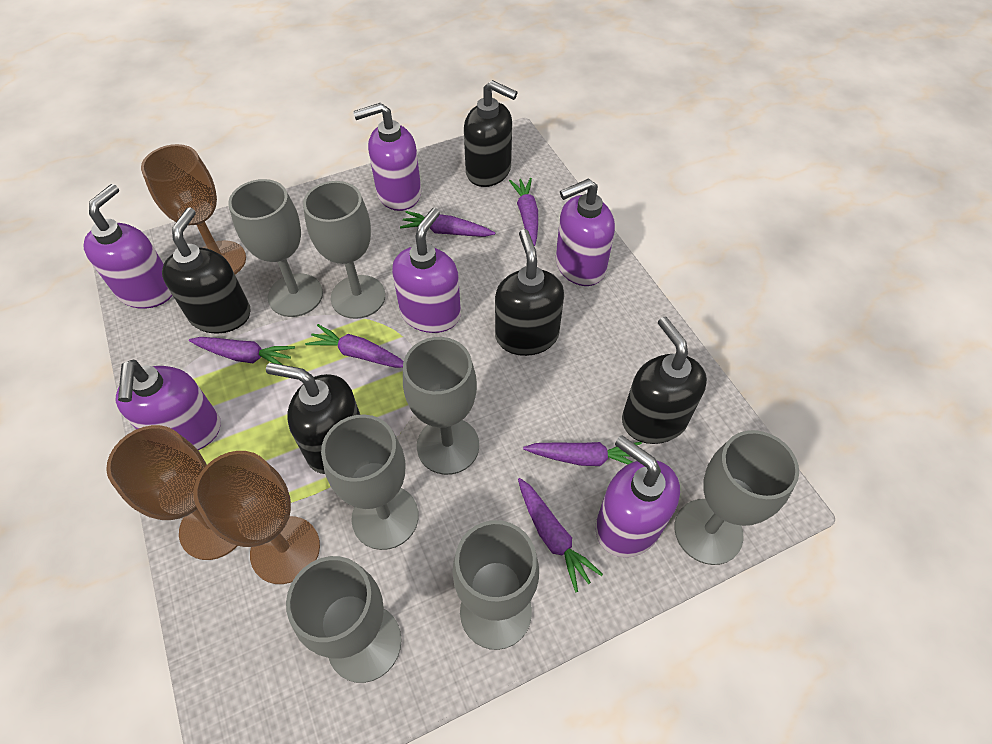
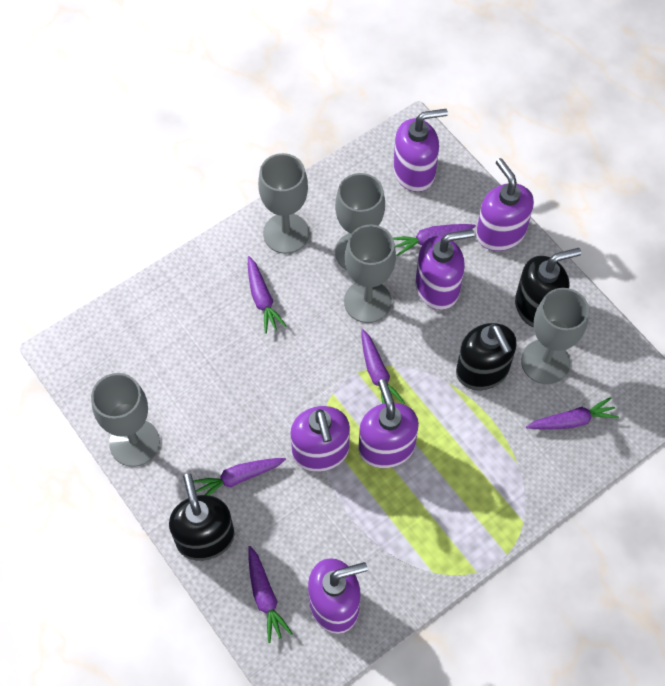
black soap dispenser: [162,207,251,333] [266,363,360,474] [464,80,518,187] [495,229,564,356] [622,317,707,444] = 5 -> [169,473,234,561] [456,323,517,390] [515,248,581,328] = 3
brown goblet: [106,425,237,560] [141,144,246,274] [193,451,320,584] = 3 -> none = 0
grey goblet: [228,179,323,317] [286,556,402,683] [303,181,385,319] [321,414,419,550] [403,337,479,475] [452,520,539,650] [674,430,799,565] = 7 -> [91,373,160,467] [258,153,309,254] [335,173,385,270] [344,225,396,323] [521,288,589,384] = 5

